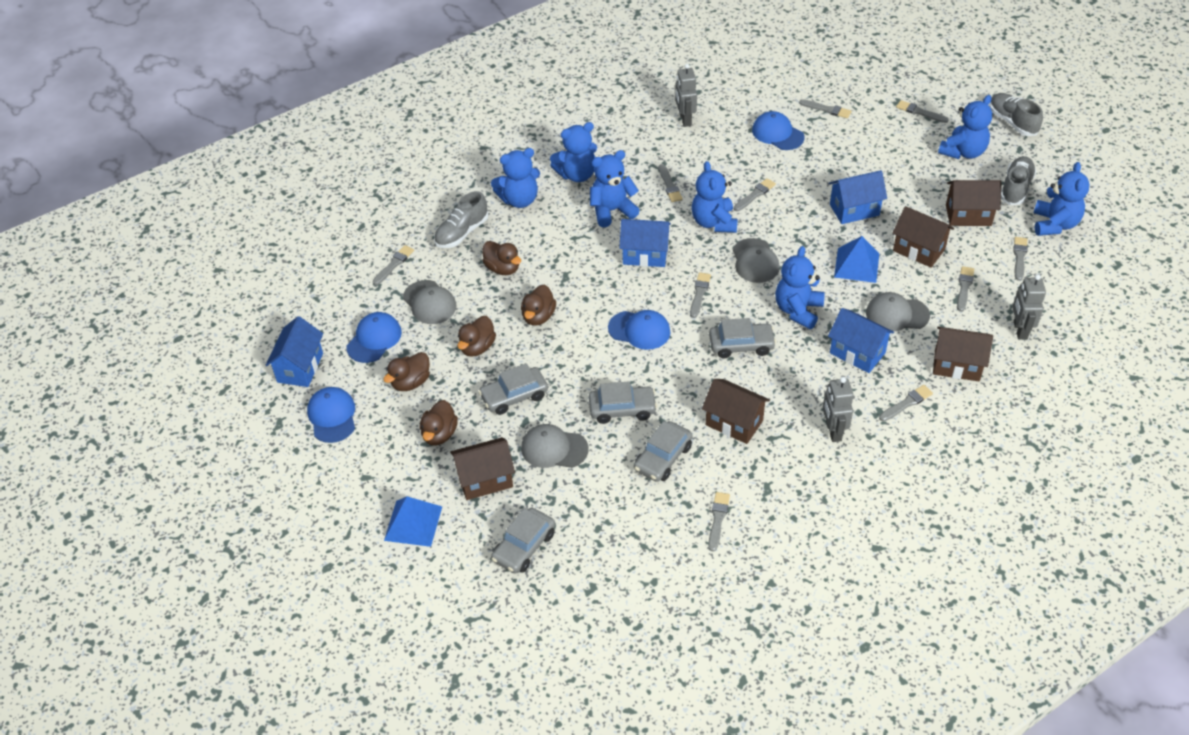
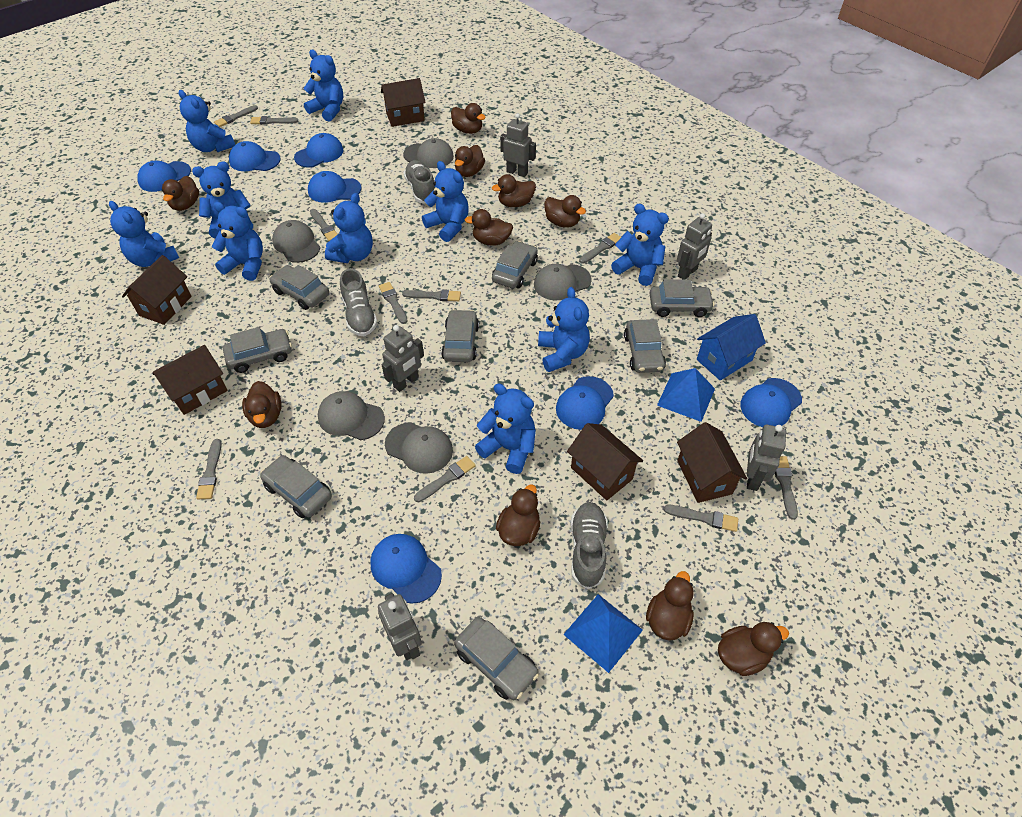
blue cap: [307,387,355,443] [346,312,402,363] [608,310,671,350] [752,111,804,150] = 4 -> [137,161,191,192] [229,141,281,171] [294,133,343,168] [308,171,361,203] [370,534,442,604] [556,376,614,430] [740,378,802,427] = 7
blue house: [266,316,323,387] [619,219,671,267] [828,308,894,373] [829,170,887,224] = 4 -> [697,314,766,381] = 1
blue teddy bear: [491,148,540,208] [550,122,597,182] [590,150,640,227] [692,161,738,233] [775,246,825,329] [938,95,992,159] [1033,162,1090,236] = 7 -> [109,201,179,267] [178,90,235,152] [192,161,253,239] [212,202,263,281] [303,50,343,122] [325,193,373,263] [422,161,469,242] [475,383,536,474] [538,287,590,372] [611,204,669,286] = 10
brown duck: [383,352,430,391] [420,400,458,446] [457,316,496,357] [482,241,521,275] [521,285,556,326] = 5 -> [162,176,199,211] [242,381,282,428] [451,103,486,134] [455,145,485,177] [464,209,513,246] [492,174,536,207] [496,485,540,546] [544,195,586,228] [646,571,694,641] [718,622,789,676] = 10
grey cap: [403,280,457,324] [521,424,589,468] [733,238,780,283] [866,292,930,331] = 4 -> [272,220,320,263] [318,391,385,440] [385,422,453,474] [403,138,454,168] [534,264,592,300] = 5
grey car: [478,363,548,415] [491,508,555,574] [589,381,657,424] [634,421,693,482] [709,318,776,359] = 5 -> [223,327,292,373] [260,455,332,518] [269,265,329,310] [441,309,479,362] [454,617,539,700] [492,241,538,288] [624,319,666,373] [650,279,714,317] = 8
grey robot: [675,64,697,127] [823,377,854,442] [1013,274,1046,340] = 3 -> [378,593,422,660] [382,325,424,392] [500,113,536,177] [677,213,712,280] [747,425,786,491] = 5

